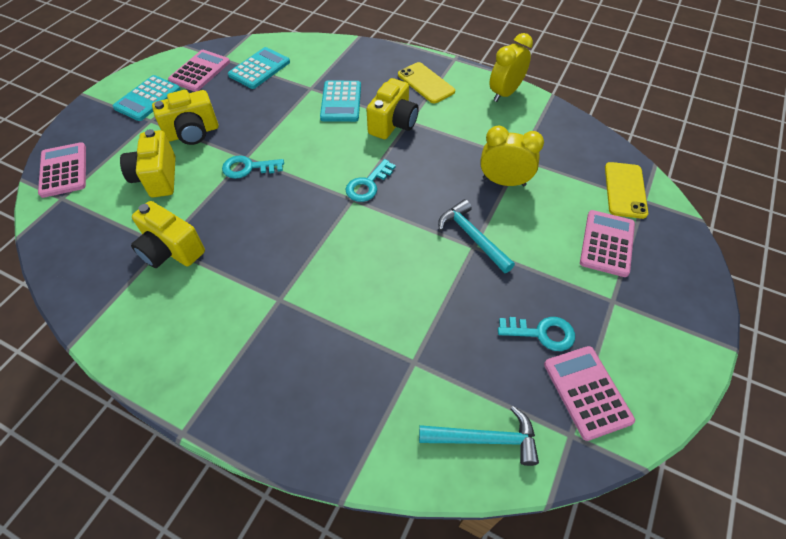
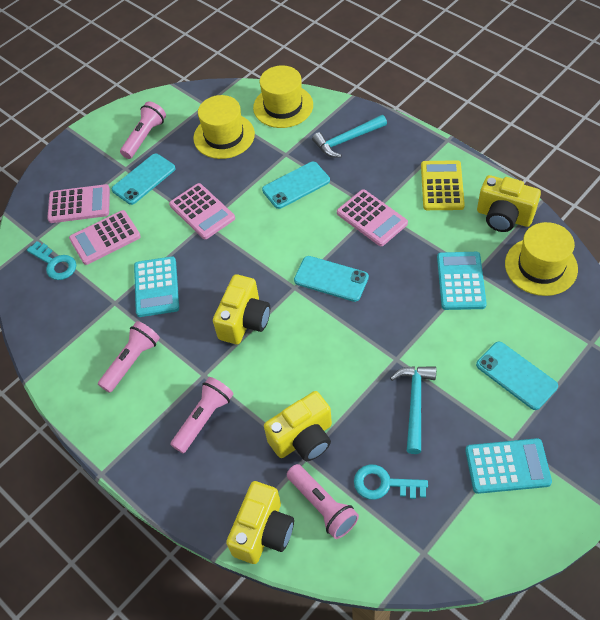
pink flashlight: none = 0 -> [98,321,160,393] [120,101,166,159] [170,377,233,453] [287,464,359,539] = 4
turquoise key: [222,155,284,179] [346,159,396,202] [498,317,575,351] = 3 -> [27,241,76,280] [354,464,428,500] = 2
turquoise phone: none = 0 -> [112,154,176,205] [262,162,330,209] [294,256,369,302] [476,341,558,410] = 4
yellow calculator: none = 0 -> [421,160,465,210] = 1
yellow clock: [480,125,544,186] [490,33,533,102] = 2 -> none = 0
yellow hat: none = 0 -> [193,95,255,159] [253,65,313,128] [505,222,578,296] = 3
yellow phone: [398,62,455,103] [605,162,648,219] = 2 -> none = 0

